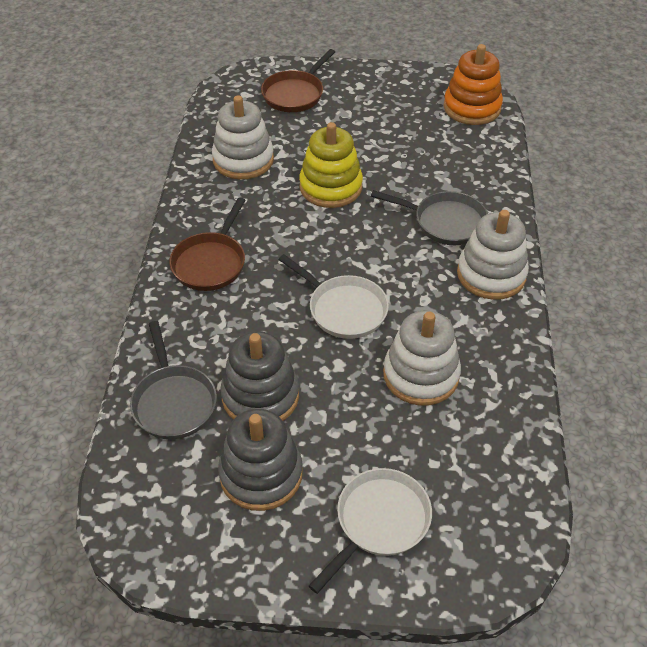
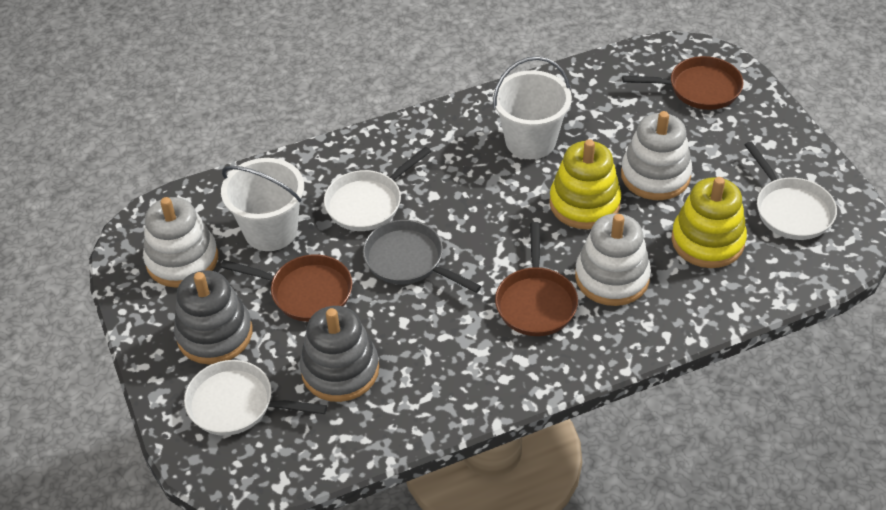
brown pan: [169,197,246,291] [261,49,335,112] = 2 -> [221,254,352,322] [495,222,578,336] [622,56,744,110] = 3
grey pan: [130,321,217,439] [371,190,488,245] = 2 -> [363,220,482,293] = 1
orange stacking toy: [444,44,503,125] = 1 -> none = 0
white bucket: none = 0 -> [221,158,304,251] [493,56,572,159] = 2
white pan: [278,254,389,339] [309,468,432,594] = 2 -> [184,360,327,436] [324,147,431,231] [745,141,837,240] = 3
yellow stacking toy: [299,122,363,208] = 1 -> [549,139,621,229] [671,177,747,268] = 2

